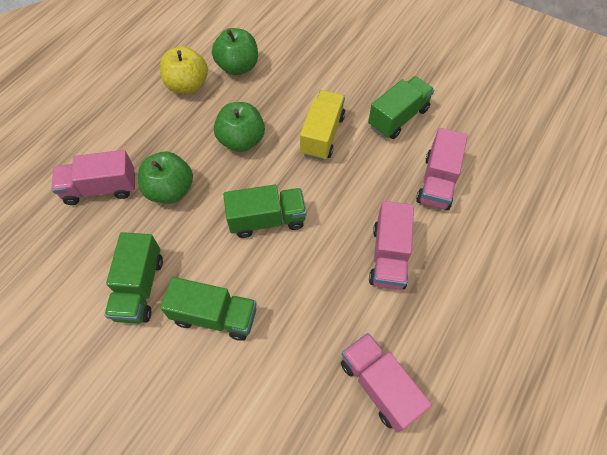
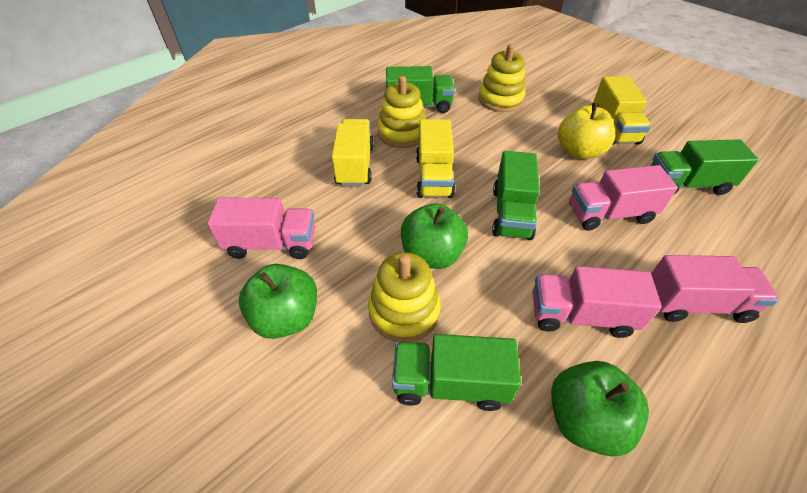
yellow stacking toy: none = 0 -> [368,252,441,342] [378,76,425,148] [478,44,525,112] = 3
yellow truck: [300,90,345,160] = 1 -> [332,119,374,186] [416,119,455,198] [593,76,651,145] = 3

